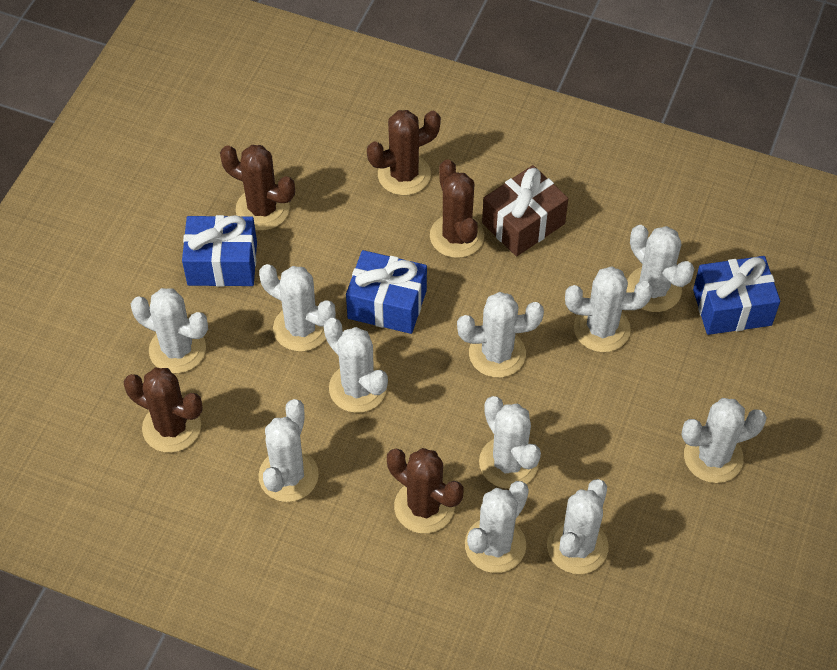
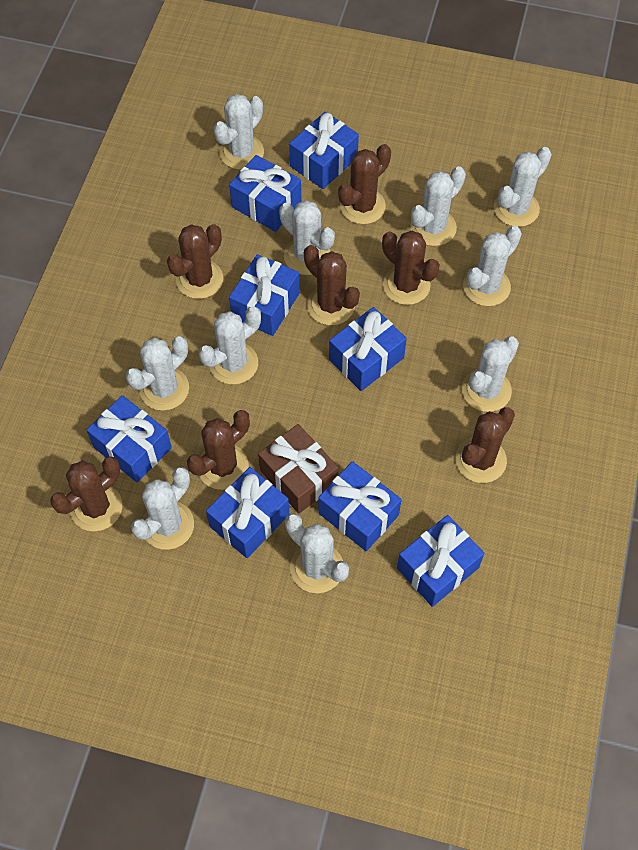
blue gift: [182,215,257,287] [346,250,427,334] [693,256,780,335] = 3 -> [87,395,172,483] [206,467,289,558] [229,155,302,232] [229,254,300,336] [289,112,359,189] [318,461,401,551] [329,307,407,391] [397,515,484,607] = 8
brown cactus: [124,368,203,453] [220,145,295,230] [367,110,441,196] [387,448,463,533] [430,159,484,258] = 5 -> [50,457,122,531] [167,224,223,299] [187,410,250,490] [304,245,360,325] [338,144,391,224] [382,231,440,305] [456,407,515,483] = 7
white cactus: [131,288,208,373] [259,264,336,352] [259,399,319,502] [324,318,388,413] [457,292,544,378] [465,481,529,573] [479,396,541,489] [547,479,608,574] [565,266,653,352] [626,225,695,312] [681,398,767,483] = 11 -> [126,336,189,411] [131,467,194,550] [199,306,261,385] [214,94,264,170] [279,200,335,275] [285,513,349,593] [410,166,466,246] [462,336,519,412] [463,226,522,306] [494,147,552,227] = 10

